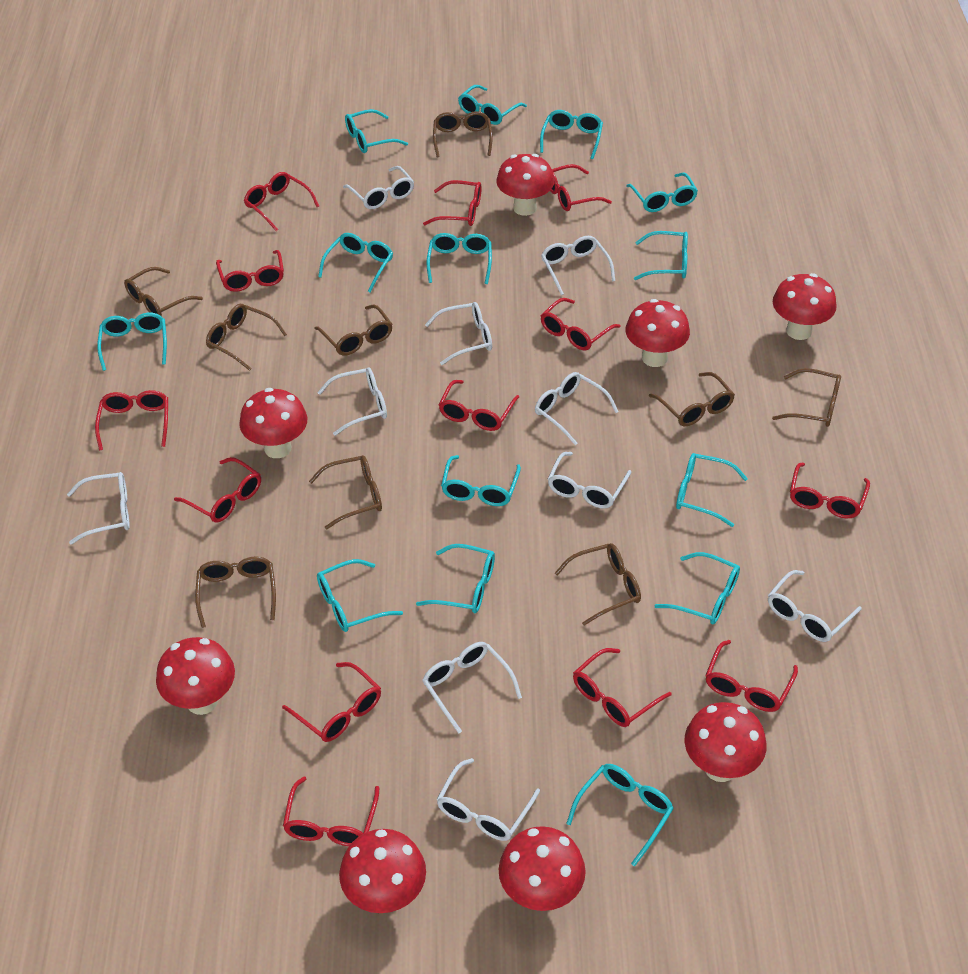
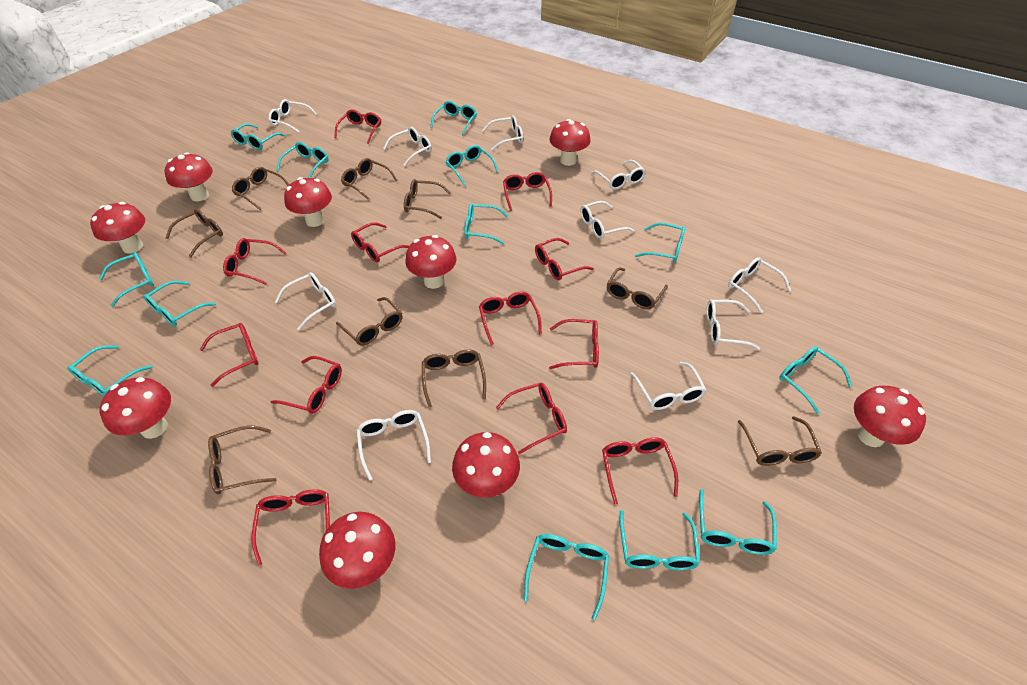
red glasses: [95,390,168,450] [174,457,261,523] [216,250,284,292] [244,172,319,231] [282,662,381,742] [283,776,379,846] [423,180,481,226] [439,380,519,431] [540,298,620,351] [550,164,612,211] [573,648,672,727] [705,640,798,712] [790,463,870,518] = 13 -> [200,323,258,387] [223,238,286,285] [252,489,330,566] [271,356,342,414] [334,109,381,144] [351,222,410,262] [479,291,542,345] [496,383,567,454] [503,172,552,211] [535,238,594,280] [549,319,599,369] [602,437,678,505] = 12
red mushroom: [156,637,235,715] [239,388,307,458] [339,829,426,913] [496,154,554,216] [499,826,586,911] [626,299,690,367] [685,702,766,782] [773,273,837,340] = 8 -> [90,202,145,254] [99,377,171,439] [164,152,213,201] [284,177,332,227] [319,512,395,589] [405,235,456,289] [452,432,520,497] [549,119,591,166] [854,386,926,447] = 9
turquoise glasses: [97,313,167,371] [317,559,403,632] [318,233,393,293] [345,109,408,153] [416,544,495,613] [427,233,492,284] [441,455,521,506] [458,85,527,125] [540,110,603,159] [566,764,674,866] [626,173,698,212] [634,231,688,280] [654,552,740,625] [676,453,748,527] = 14 -> [67,345,152,396] [99,252,154,307] [143,281,216,326] [231,123,285,150] [276,142,329,178] [430,101,477,135] [445,145,498,186] [464,203,508,244] [524,534,609,620] [619,510,700,570] [635,223,686,263] [699,489,777,555] [779,346,852,414] = 13

